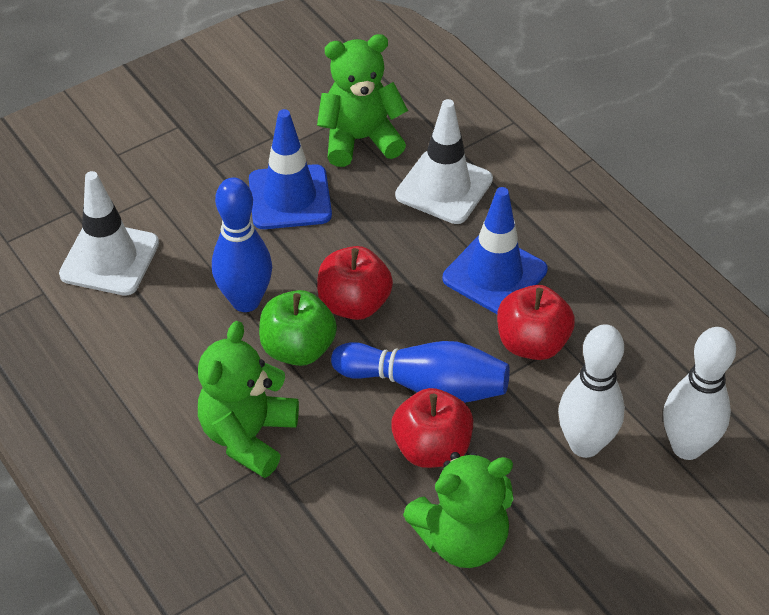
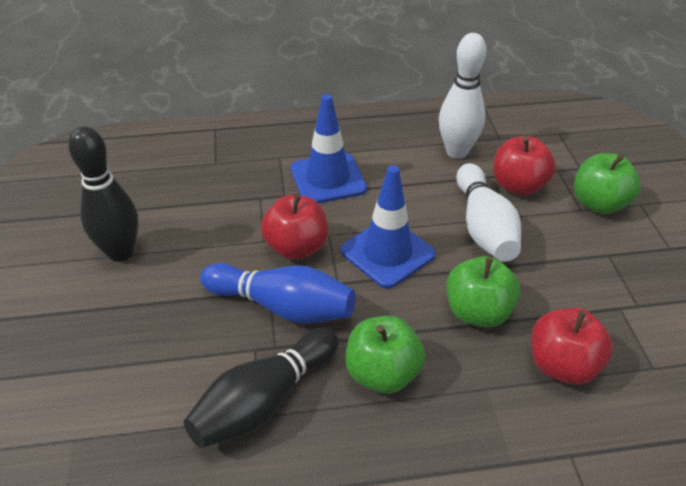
black bowling pin: none = 0 -> [68,126,138,262] [184,327,339,448] = 2
blue bowling pin: [212,178,272,312] [331,341,510,403] = 2 -> [200,263,356,324] = 1
green apple: [259,290,337,366] = 1 -> [346,316,425,394] [446,256,521,328] [574,153,640,214] = 3
green teddy bear: [198,321,299,478] [317,34,408,167] [403,452,513,568] = 3 -> none = 0
white traffic cone: [59,171,159,296] [395,99,493,224] = 2 -> none = 0

